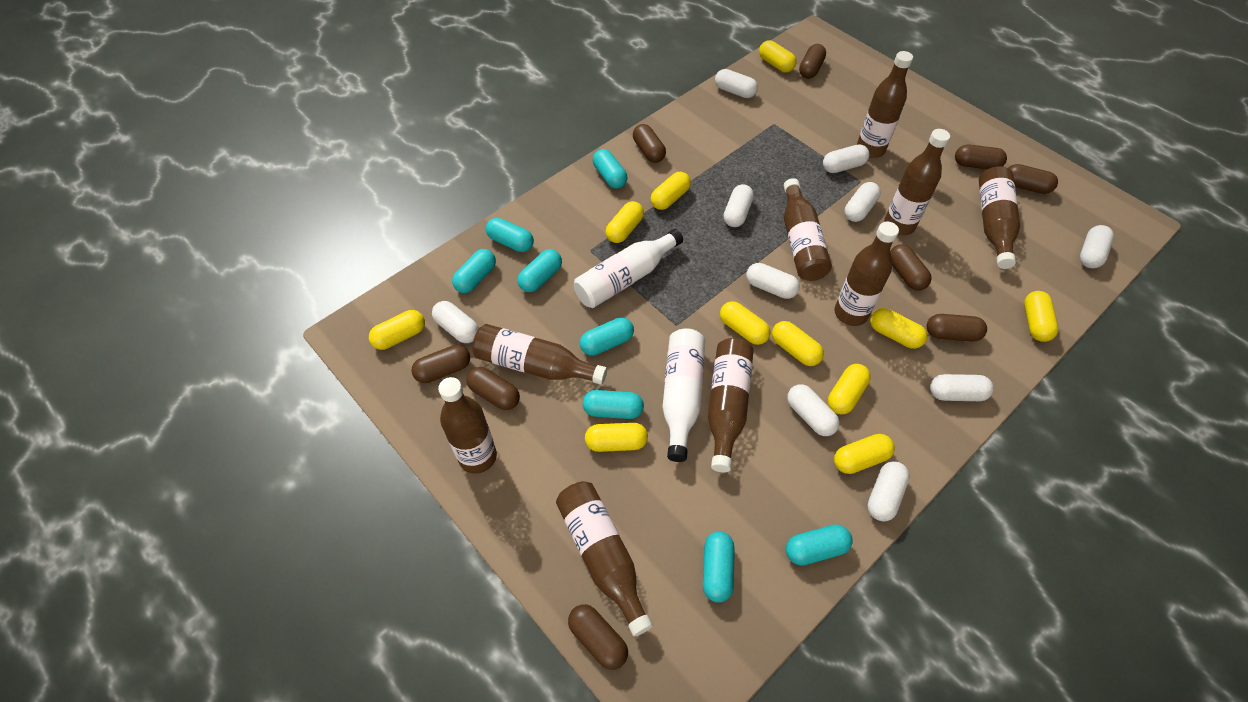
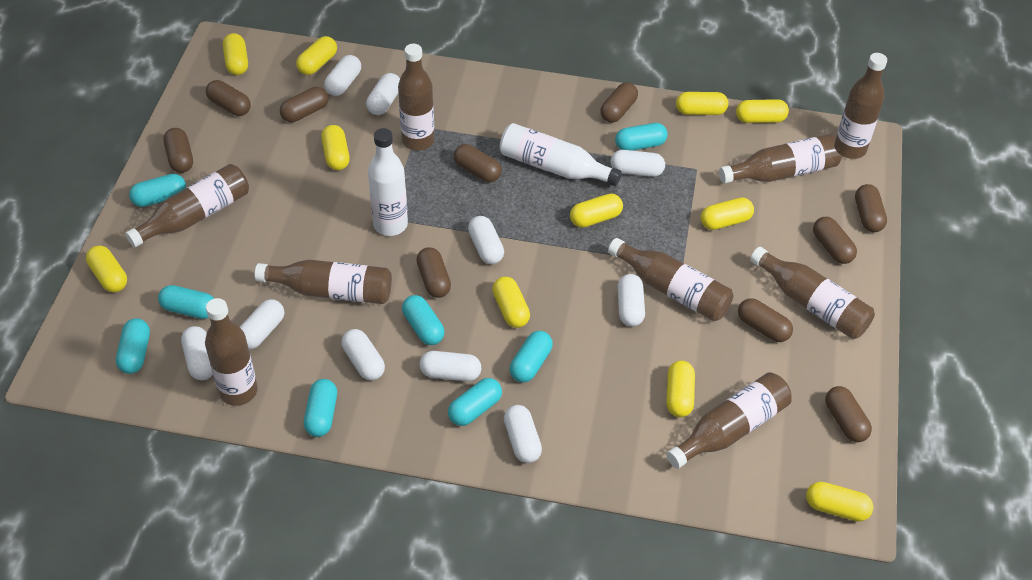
brown capsule: [412,345,470,383] [466,367,520,410] [568,604,628,670] [633,124,666,163] [799,44,826,79] [890,244,932,291] [927,314,987,342] [955,145,1007,169] [1008,164,1058,194] = 9 -> [164,128,193,173] [206,80,251,116] [280,87,328,122] [417,247,451,298] [454,144,502,182] [600,82,638,123] [738,298,793,342] [813,217,857,264] [825,386,872,442] [855,184,887,232] = 10

